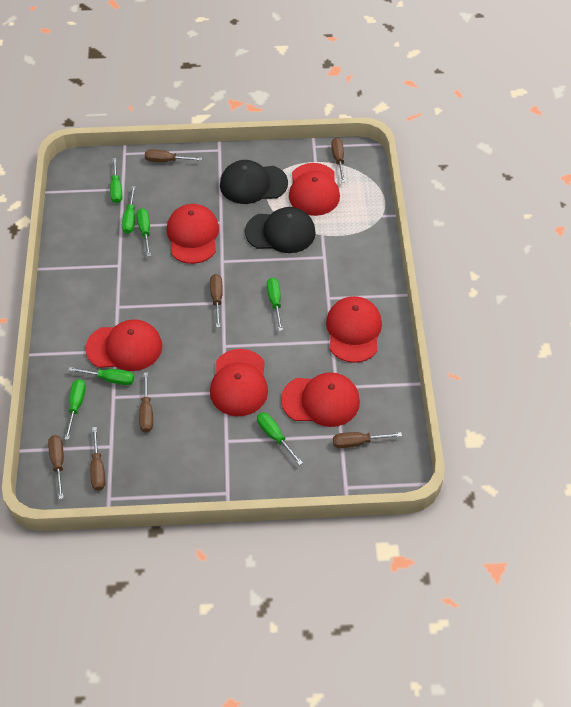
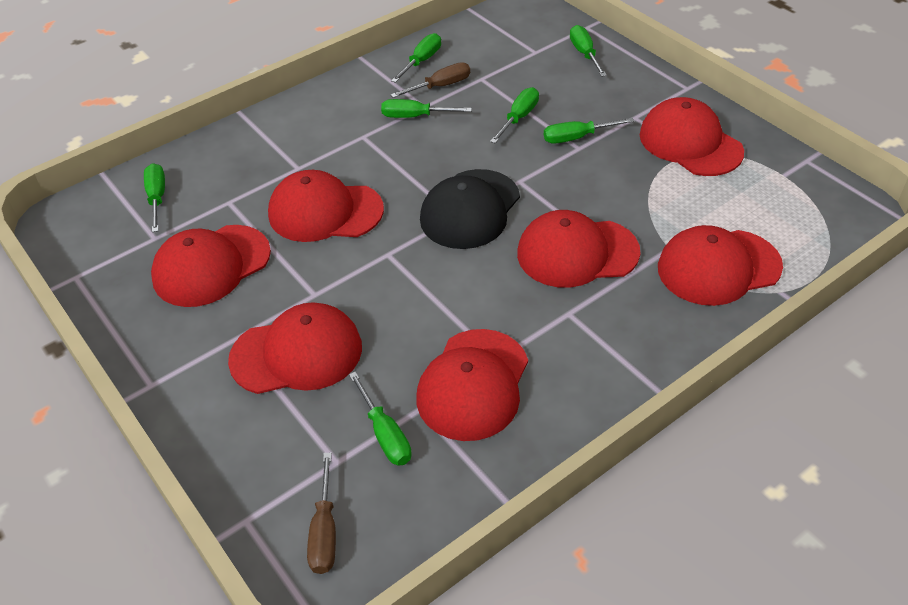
black cap: [220,160,288,204] [245,207,316,253] = 2 -> [420,169,520,249] = 1
brown screwdriver: [48,435,64,499] [90,427,105,490] [139,372,153,432] [145,149,202,162] [210,274,223,328] [331,138,345,182] [333,432,402,448] = 7 -> [307,453,336,574] [391,62,470,98] = 2
red cap: [85,319,162,371] [167,204,219,264] [210,349,268,416] [281,372,360,427] [289,163,340,216] [326,296,382,363] = 6 -> [151,225,271,307] [228,302,362,394] [268,170,384,242] [417,329,528,441] [517,210,640,288] [640,97,744,176] [658,225,783,306] = 7

